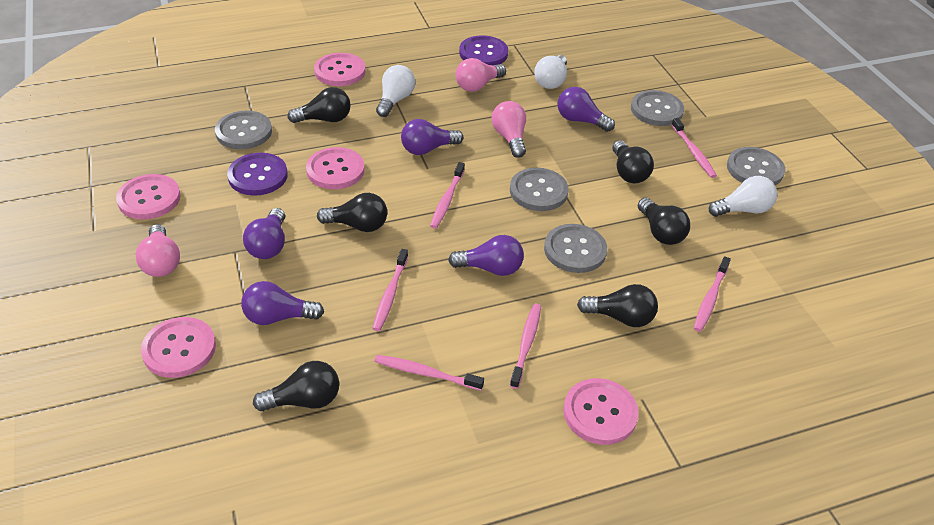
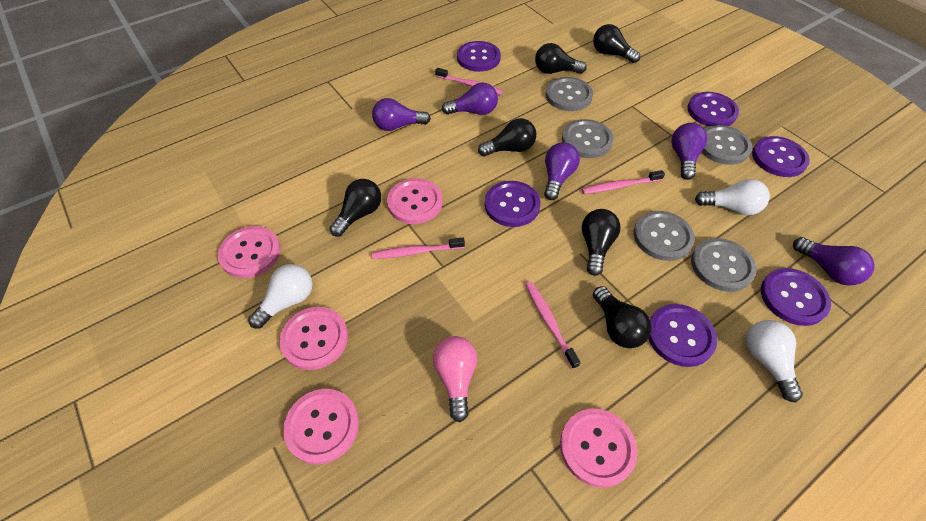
pink light bulb: [136,224,180,277] [456,58,506,92] [492,101,526,158] = 3 -> [433,336,477,422] = 1
pink toothbrush: [372,249,408,331] [374,355,484,391] [430,162,465,229] [510,303,541,389] [672,118,717,178] [694,256,731,332] = 6 -> [372,237,465,259] [435,68,503,95] [525,282,581,369] [582,170,665,194] = 4
purple button: [227,153,288,196] [459,35,508,65] = 2 -> [457,41,501,72] [485,181,540,227] [649,304,717,367] [687,92,739,126] [752,136,810,177] [761,268,831,326] = 6

